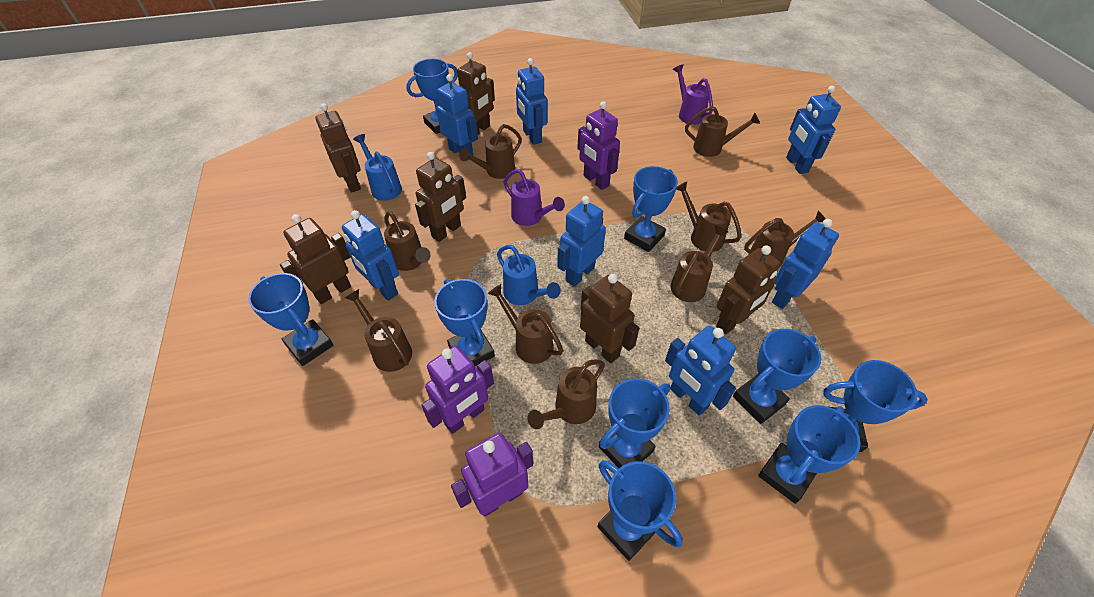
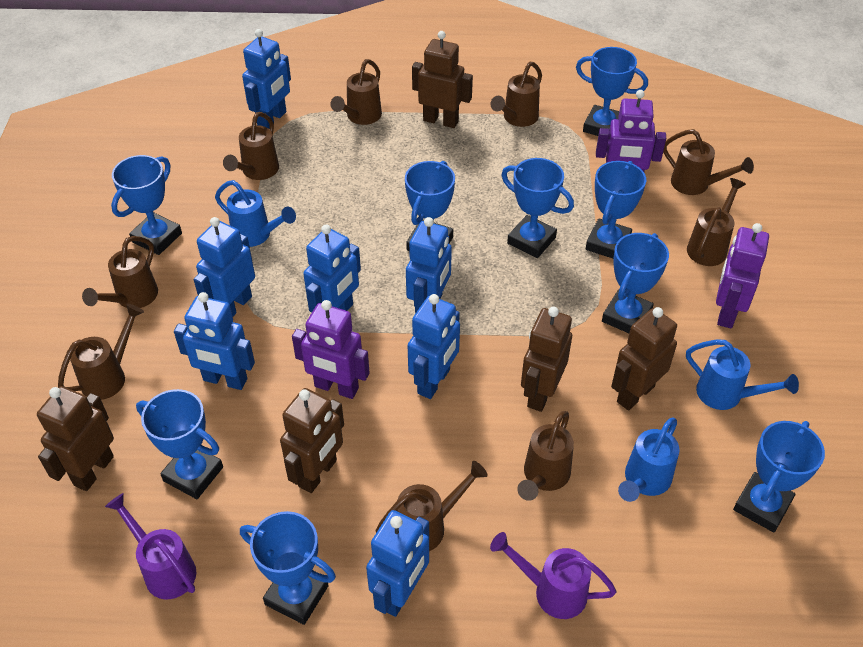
blue watering can: [353,134,402,201] [497,245,561,305] = 2 -> [215,180,296,247] [618,418,680,502] [686,340,799,410] = 3
brown robot: [280,214,351,304] [315,103,361,193] [415,152,466,242] [457,52,495,135] [580,274,639,363] [716,245,781,334] = 6 -> [37,386,114,491] [280,388,344,493] [412,31,473,128] [521,307,572,412] [611,307,677,410] = 5

